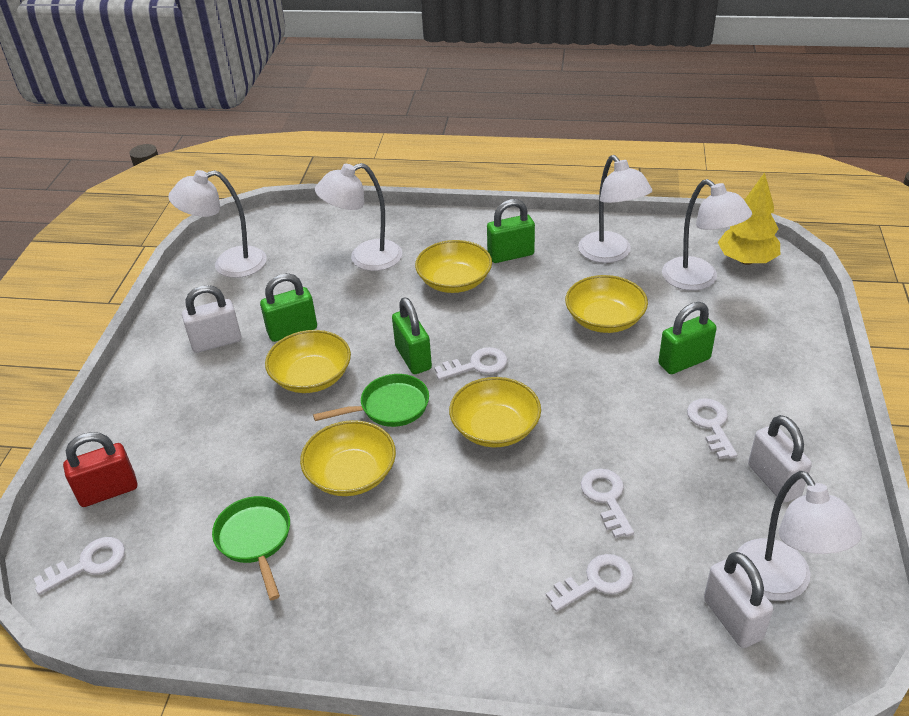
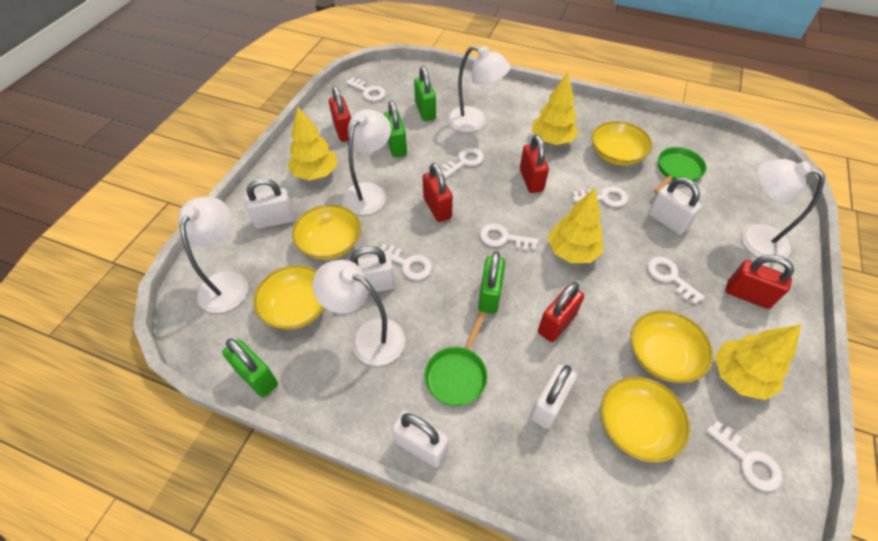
red padlock: [63,432,137,507] = 1 -> [329,86,351,142] [423,163,453,222] [520,135,549,193] [538,282,584,342] [726,255,794,309] = 5
white key: [33,537,125,595] [434,347,507,380] [546,554,633,612] [581,469,634,538] [687,398,737,459] = 5 -> [346,78,386,101] [380,244,432,280] [441,147,484,178] [480,223,538,251] [572,186,628,207] [647,257,705,305] [706,421,782,491] = 7
white padlock: [182,285,241,353] [704,552,773,648] [748,415,812,503] = 3 -> [245,178,295,229] [349,246,395,293] [392,411,449,468] [530,364,577,429] [648,177,702,235] = 5
yellow tree: [718,172,780,265] = 1 -> [288,106,337,181] [532,73,579,145] [548,188,603,264] [715,324,802,400] = 4

